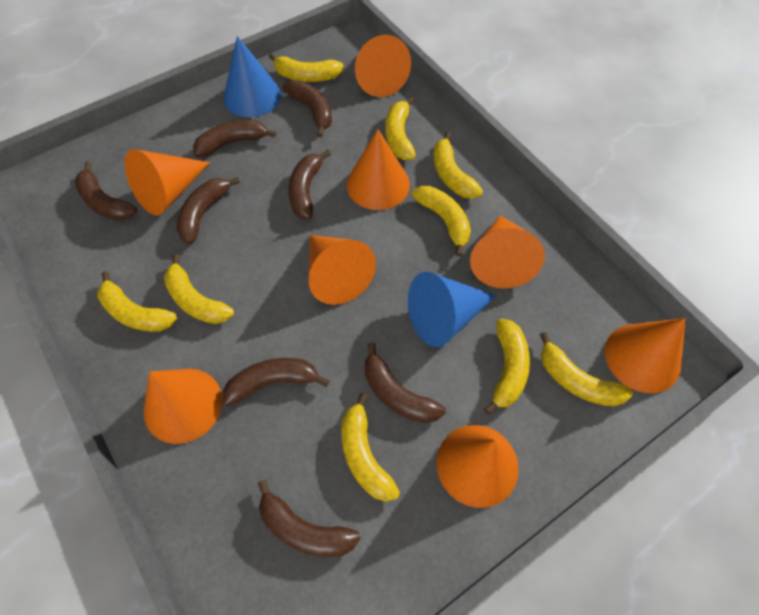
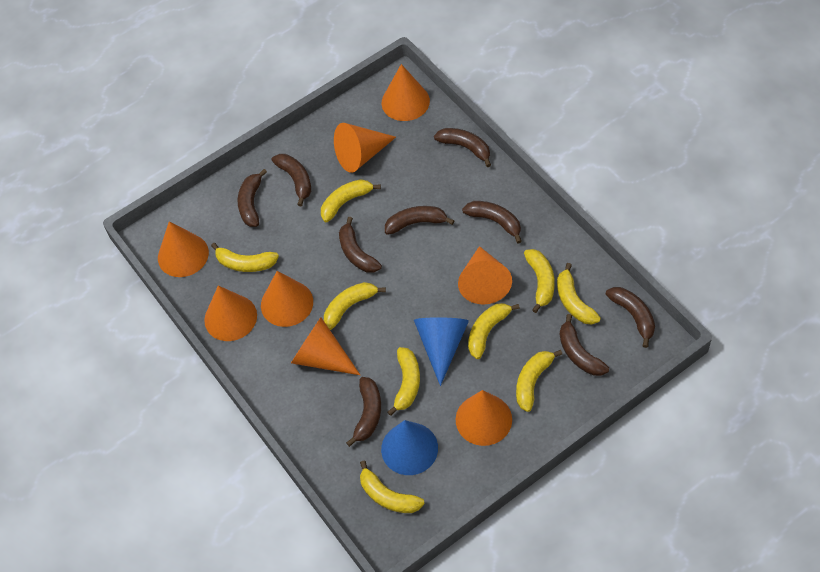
brown banana: [75,162,137,221] [176,177,240,244] [193,120,277,157] [223,358,330,406] [258,480,361,557] [283,80,332,137] [288,150,331,219] [365,342,446,423] = 8 -> [238,169,267,227] [272,154,311,206] [339,217,382,273] [346,377,381,447] [385,206,454,235] [434,128,491,167] [462,201,522,243] [560,314,609,376] [606,287,655,348] = 9

